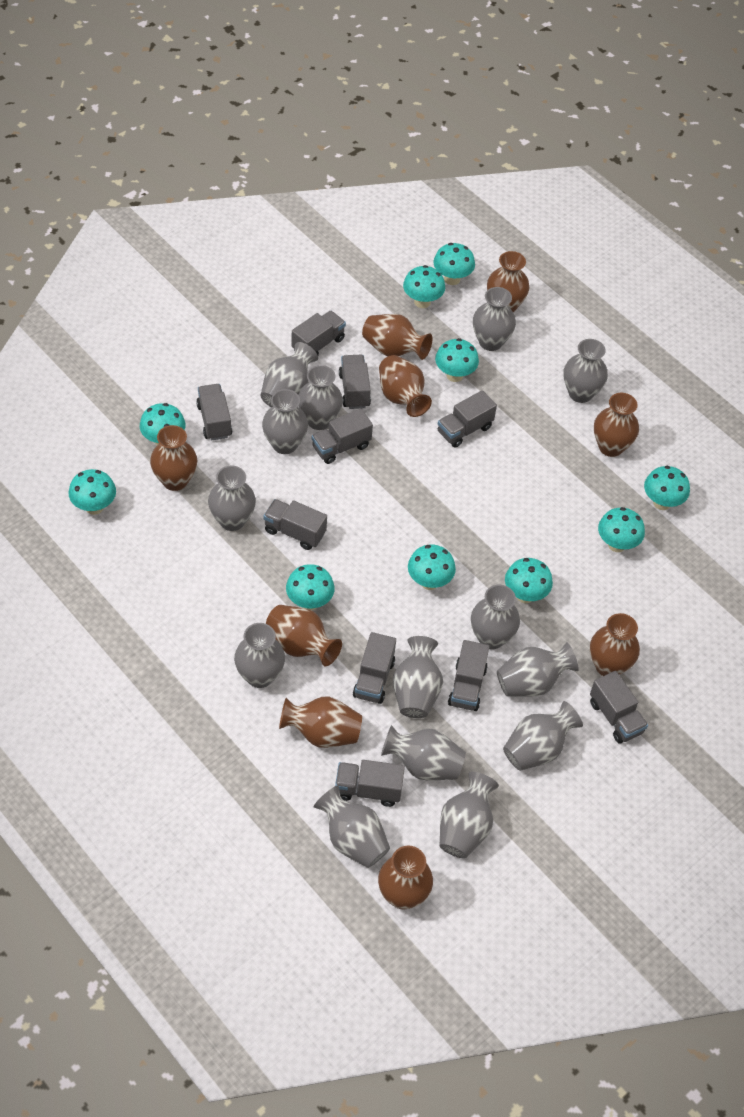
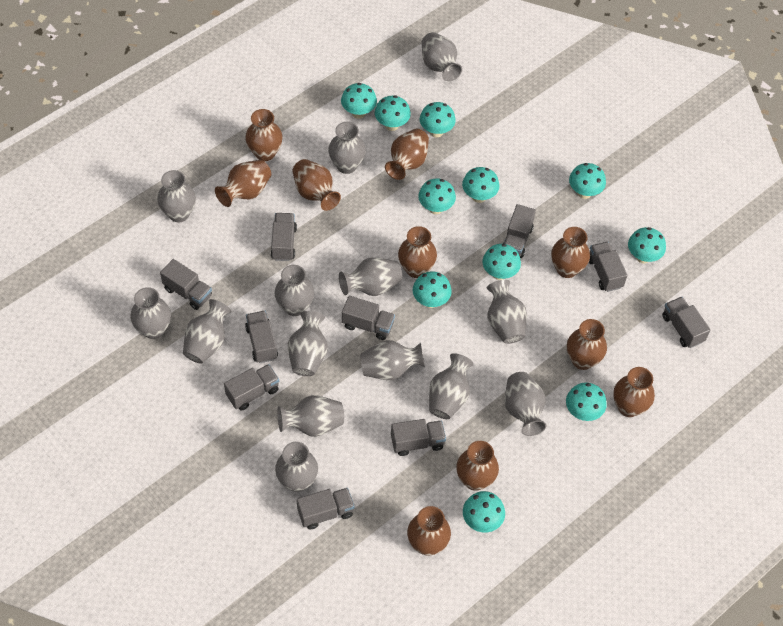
brown vase: [150,425,197,491] [266,605,342,666] [279,696,362,748] [362,314,432,360] [378,846,433,909] [379,355,432,417] [487,251,530,313] [590,613,640,676] [594,393,639,457] = 9 -> [215,160,271,207] [245,109,283,161] [292,159,341,211] [385,129,429,180] [398,226,437,278] [407,506,451,555] [456,441,499,491] [551,227,590,278] [567,319,607,370] [613,367,655,417] = 10
turquoise mushroom: [69,469,116,515] [140,403,185,445] [286,564,335,610] [403,265,445,308] [408,545,456,590] [433,243,475,285] [435,338,479,382] [505,558,553,603] [598,507,645,552] [644,466,690,510] = 10 -> [341,83,377,119] [375,95,411,131] [413,271,452,308] [418,178,456,214] [420,102,456,137] [462,167,499,203] [463,491,505,532] [483,244,521,280] [566,382,607,421] [569,163,606,199] [628,227,666,263] = 11

